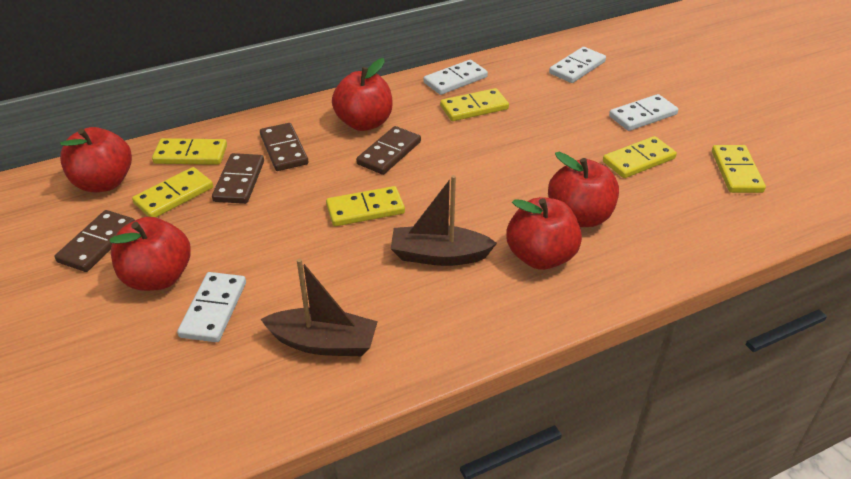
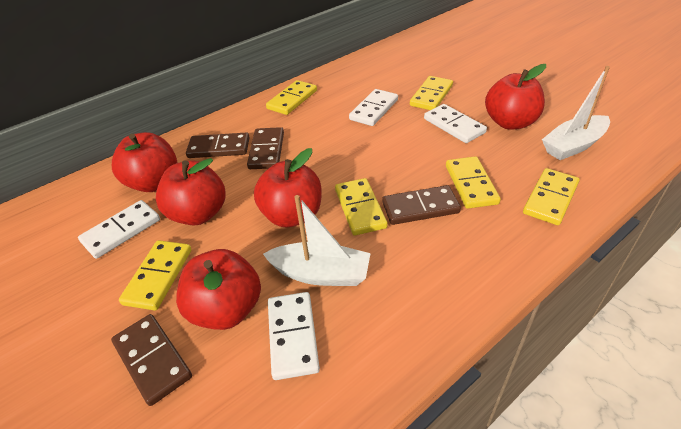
brown boat: [260,258,378,356] [391,175,497,266] = 2 -> none = 0
white boat: none = 0 -> [263,195,371,286] [542,66,610,160] = 2

